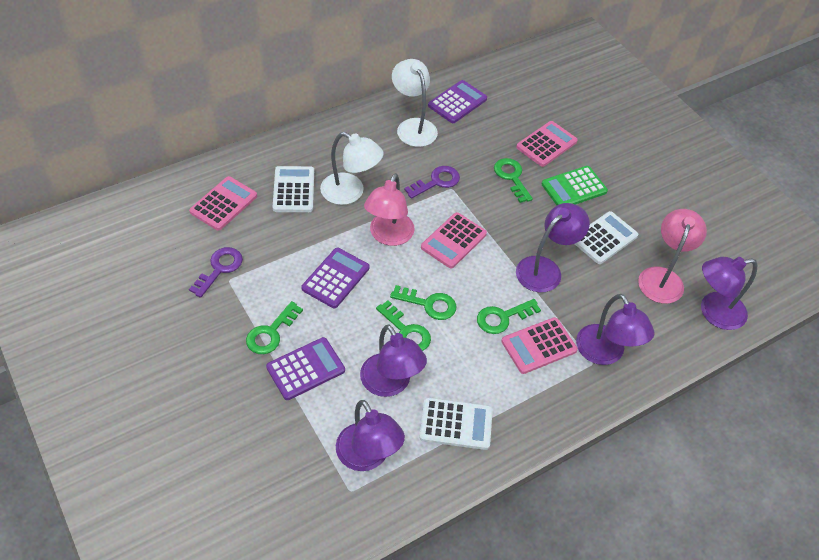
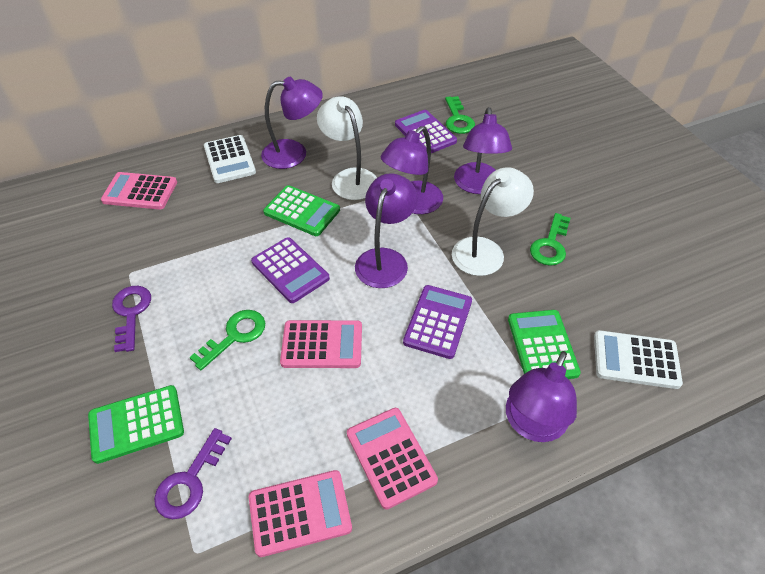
green calculator: [541,166,608,205] = 1 -> [88,385,184,464] [263,185,340,236] [508,310,581,379] = 3
green key: [246,301,303,354] [376,300,431,351] [390,285,456,320] [477,299,541,334] [494,158,533,203] = 5 -> [190,310,265,370] [445,96,475,134] [530,213,570,266] = 3
pink lamp: [364,173,415,246] [638,209,707,304] = 2 -> none = 0
white calculator: [273,166,314,212] [419,397,493,450] [575,211,638,264] = 3 -> [204,135,256,183] [594,330,683,389] = 2

